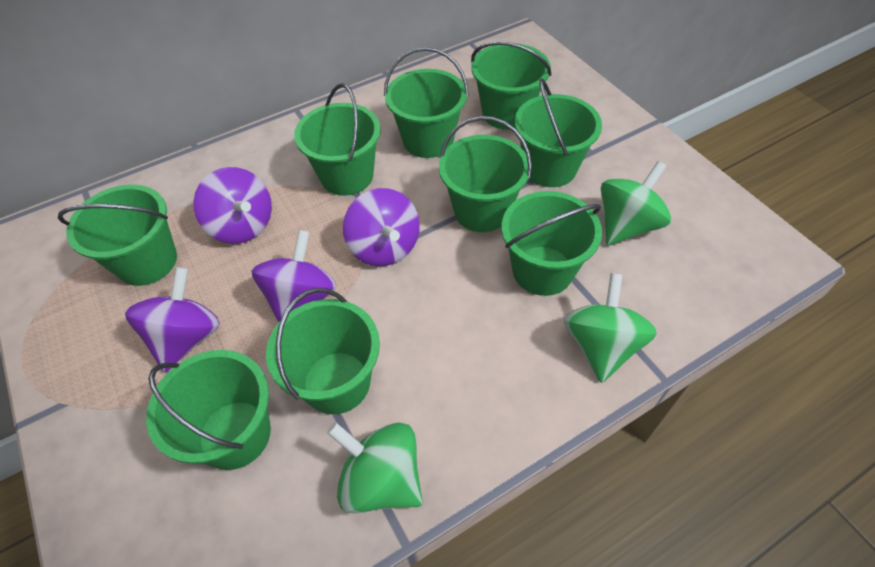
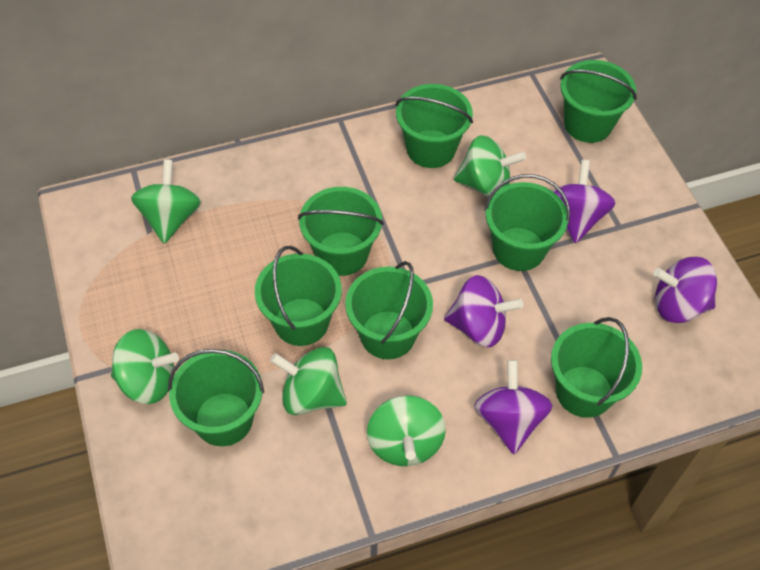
green bucket: [58,185,177,286] [146,350,271,470] [266,288,380,414] [294,83,381,196] [384,47,469,158] [439,116,532,232] [471,41,551,130] [502,191,602,296] [515,78,602,187] = 9 -> [168,349,264,446] [255,246,342,346] [298,187,384,276] [345,261,433,359] [396,84,473,168] [484,174,570,271] [551,317,642,418] [560,60,637,143] = 8
green spinning top: [327,422,423,514] [564,273,657,383] [600,161,671,246] = 3 -> [111,329,179,404] [131,159,201,244] [270,347,347,415] [367,395,446,466] [454,135,526,197] = 5

